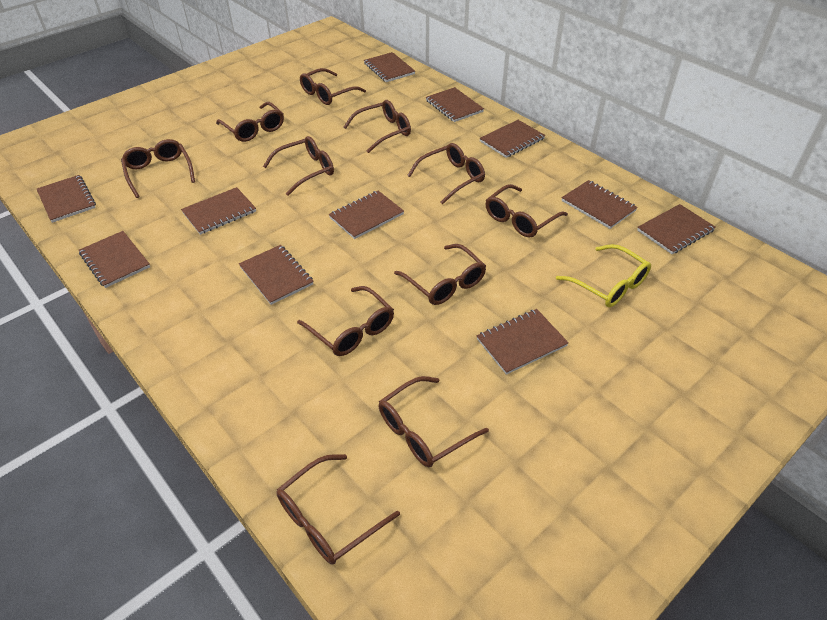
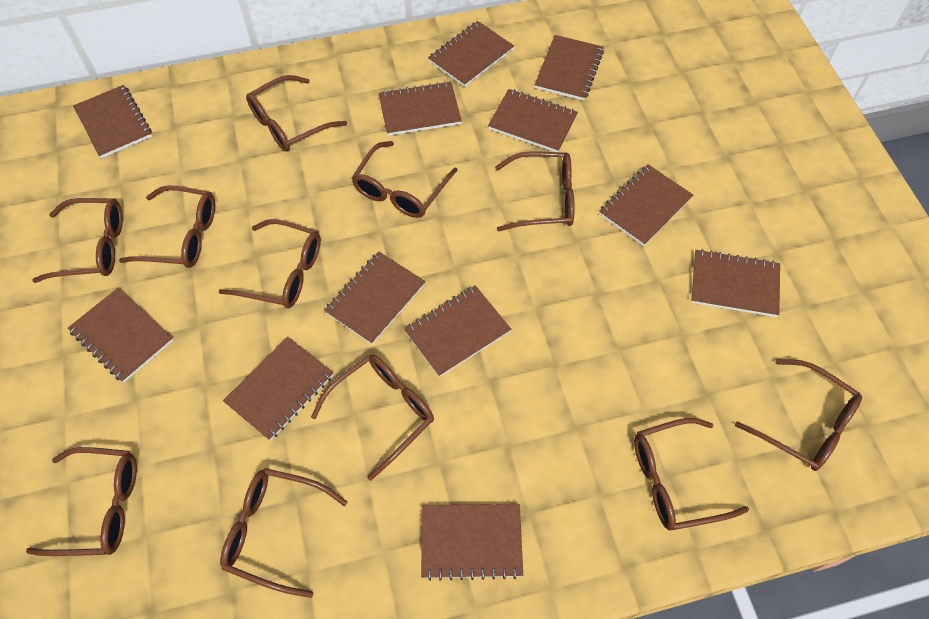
brown notebook: [37,175,96,223] [79,231,150,288] [181,187,256,235] [239,245,314,305] [329,191,404,239] [364,52,415,82] [426,87,484,122] [477,309,569,375] [479,120,545,158] [562,180,638,229] [637,204,716,254] = 11 -> [68,288,173,382] [73,85,152,158] [223,337,333,441] [324,251,426,344] [378,81,462,136] [404,285,511,377] [421,504,523,581] [428,21,514,87] [488,89,578,152] [534,35,604,101] [599,164,693,246] [691,249,780,317] = 12
yellow glasses: [556,244,651,307] = 1 -> none = 0

